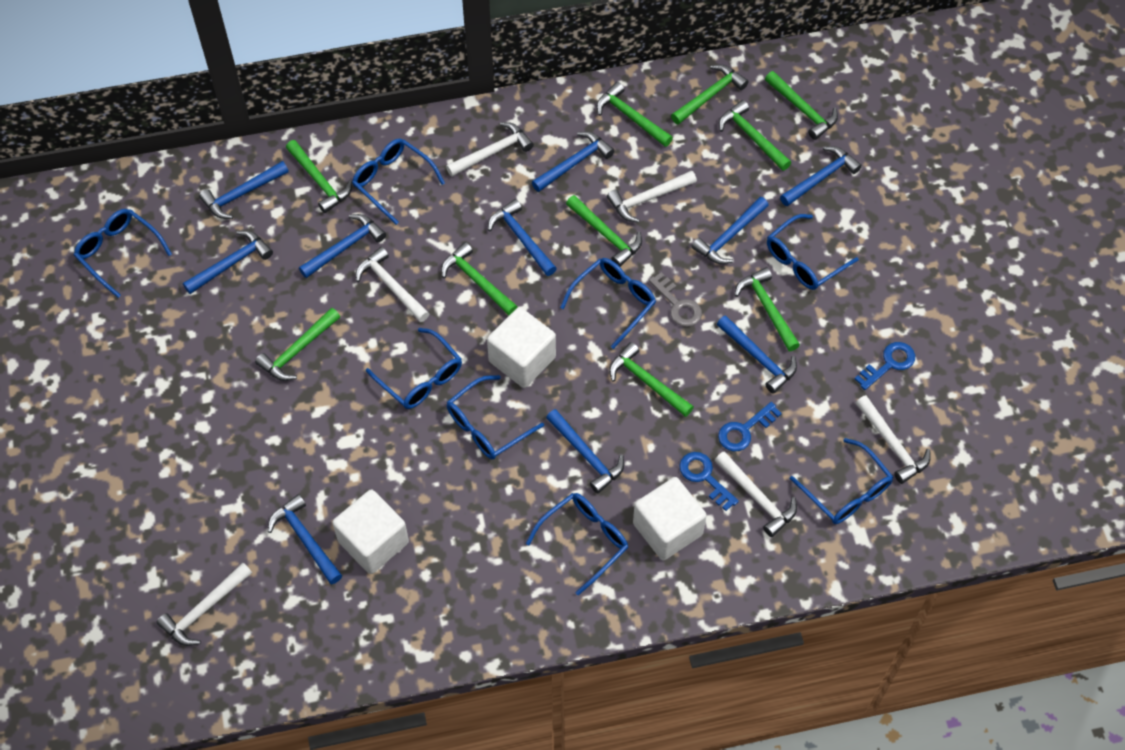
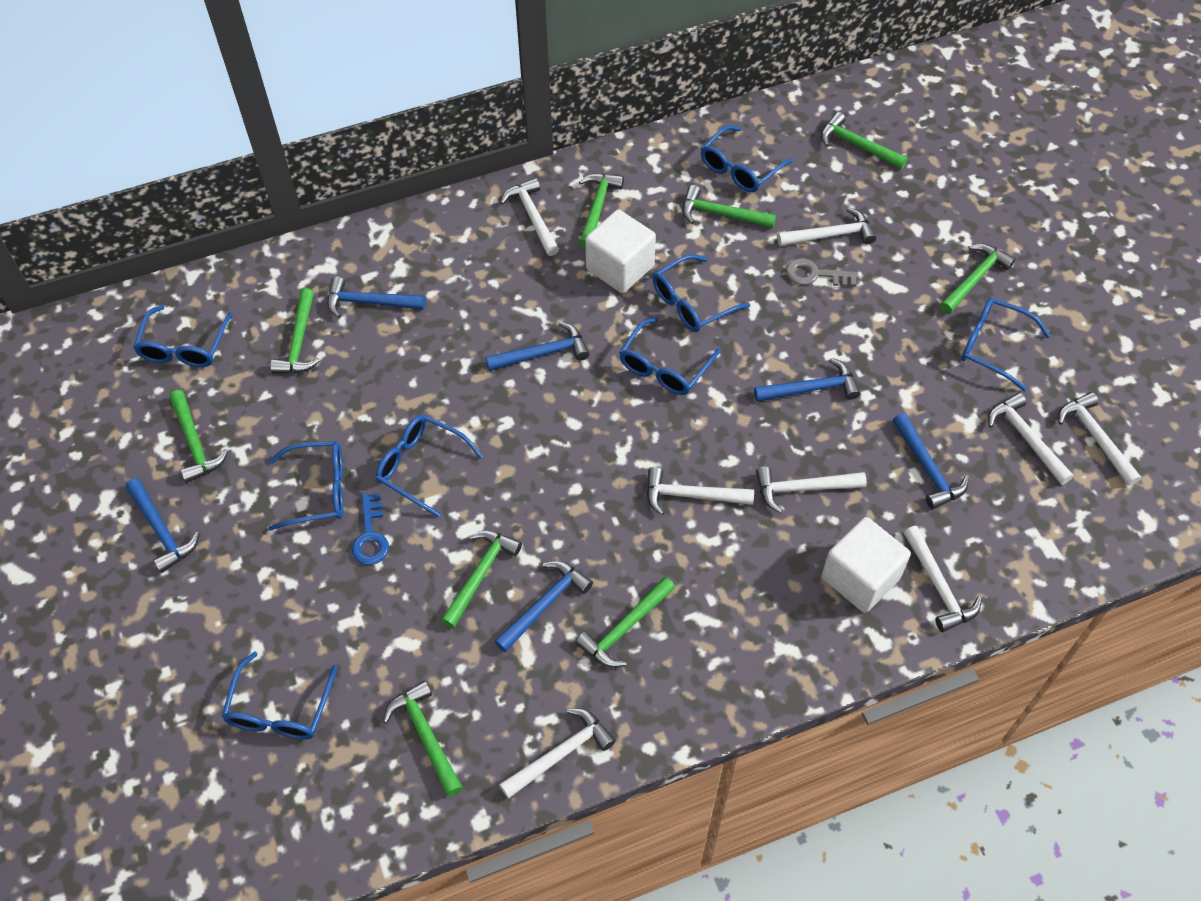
blue hammer: [183,231,273,294] [199,161,289,219] [268,494,342,584] [299,214,386,278] [488,199,557,276] [532,131,615,192] [546,409,624,494] [691,197,769,264] [717,315,797,394] [780,146,862,206] = 10 -> [125,478,199,573] [327,277,426,318] [486,322,589,371] [494,561,593,653] [754,358,860,402] [893,413,969,509] = 6
blue key: [679,452,739,511] [718,402,782,451] [854,342,915,390] = 3 -> [352,494,389,565] = 1
green hammer: [255,308,340,381] [286,140,352,213] [441,242,518,316] [566,195,642,267] [596,82,673,147] [609,342,694,417] [671,65,749,125] [719,100,791,171] [735,267,800,351] [765,71,838,140] = 10 -> [169,390,228,483] [270,288,321,373] [383,681,463,797] [441,530,522,629] [576,577,675,668] [579,173,624,249] [682,185,776,228] [821,112,908,169] [940,244,1016,314] = 9
white cube: [332,489,409,574] [487,307,556,388] [633,477,707,560] = 3 -> [585,210,656,293] [822,517,911,613] = 2
white hammer: [156,563,252,646] [356,247,430,322] [446,122,534,177] [607,170,697,223] [715,451,797,537] [856,395,931,484] = 6 -> [499,708,615,799] [500,178,559,256] [647,467,754,515] [756,466,867,513] [777,208,876,247] [903,526,982,632] [988,393,1074,485] [1058,392,1141,486] = 8

